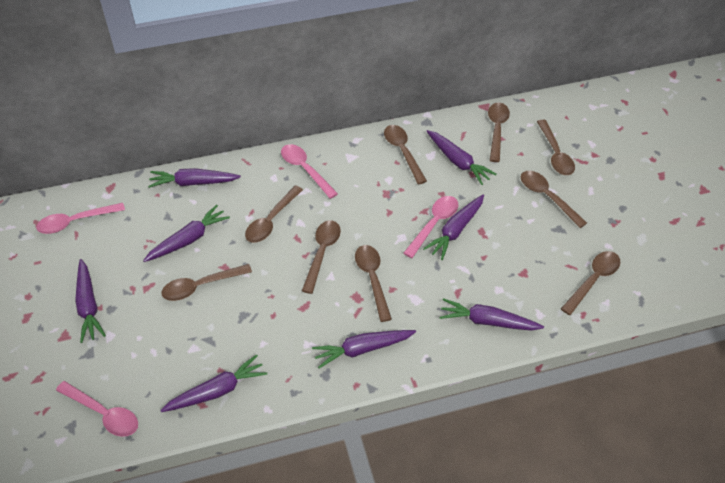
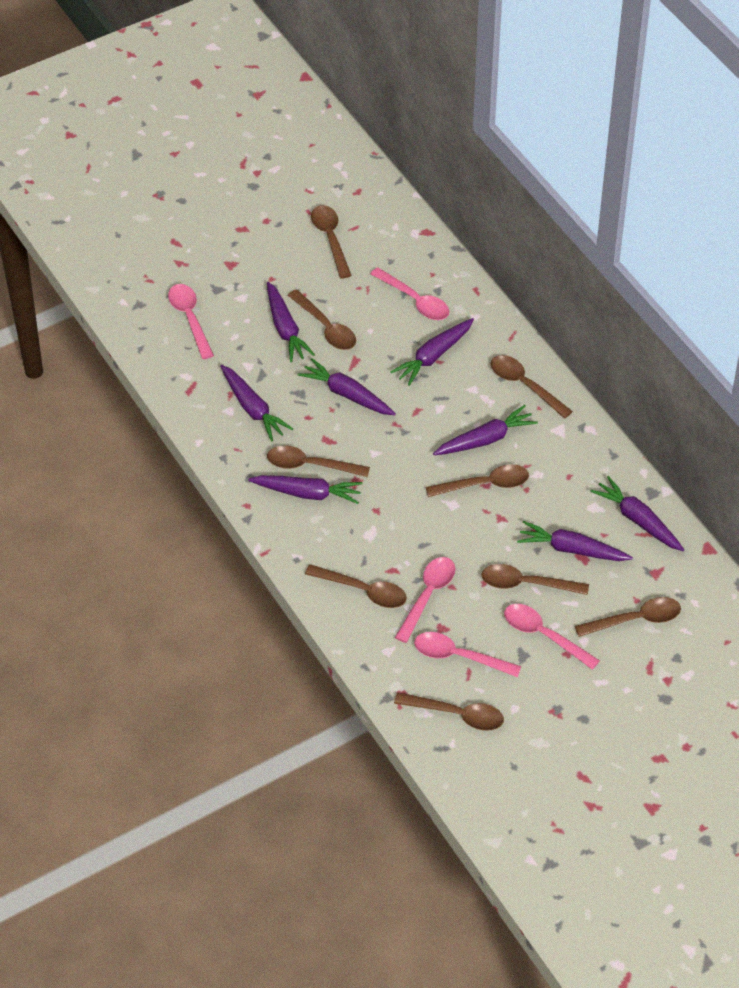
pink spoon: [36,203,125,234] [56,381,138,437] [281,144,338,199] [403,196,459,258] = 4 -> [168,284,214,359] [370,267,449,320] [395,557,455,643] [414,632,521,677] [504,604,600,670] = 5

